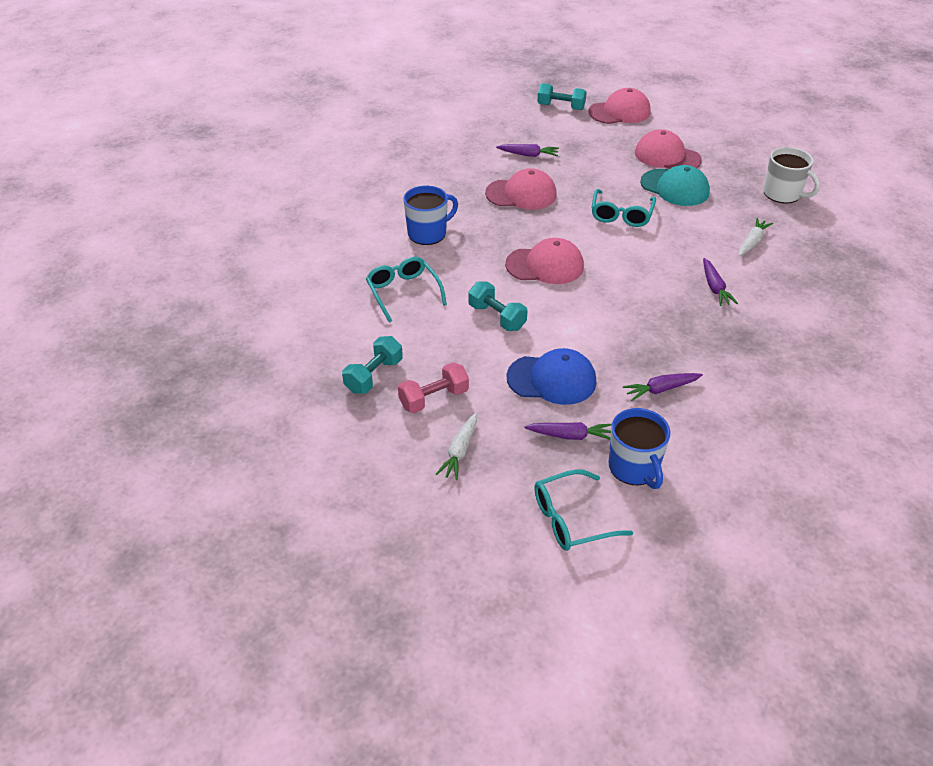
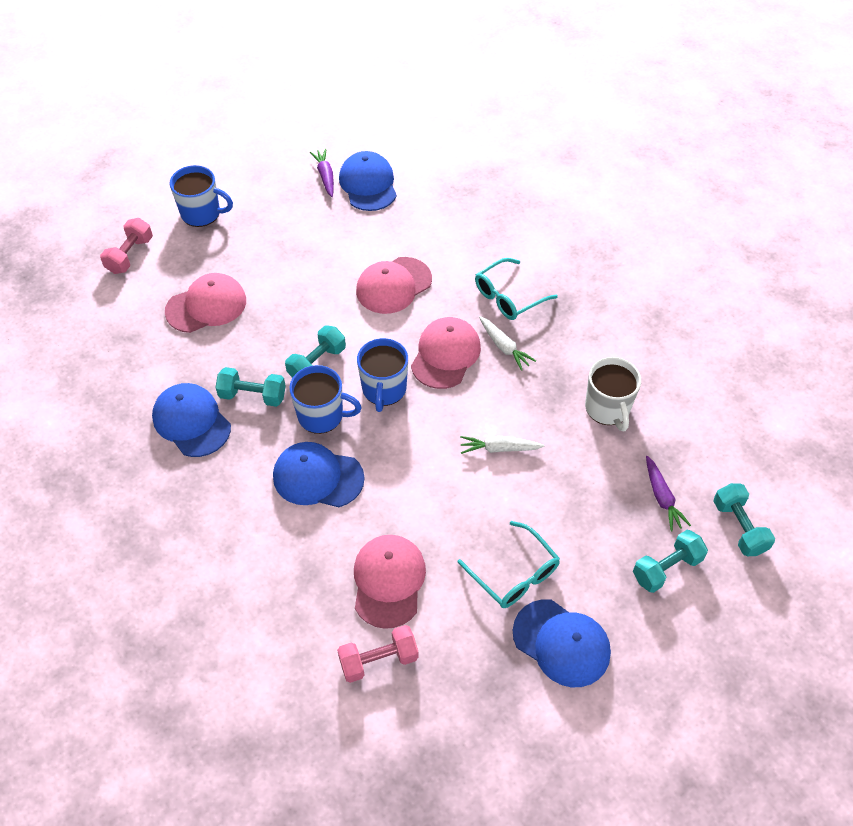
blue cap: [506,348,596,405] = 1 -> [152,383,231,457] [273,442,365,507] [339,151,397,211] [513,599,611,687] = 4
blue mug: [404,186,458,245] [608,408,671,489] = 2 -> [170,165,233,227] [289,365,362,434] [357,338,408,412] = 3
pink dumbbell: [398,362,469,413] = 1 -> [100,218,153,274] [337,625,419,683] = 2
purple carrot: [496,144,559,157] [525,422,612,440] [623,373,703,401] [703,258,738,306] = 4 -> [310,149,334,197] [646,456,691,531] = 2
turquoise cap: [640,165,710,206] = 1 -> none = 0
turquoise dumbbell: [342,336,403,394] [468,281,528,331] [537,83,587,110] = 3 -> [215,367,286,407] [285,325,346,378] [633,530,708,593] [713,483,775,556] = 4
turquoise glasses: [366,257,447,323] [534,469,633,551] [591,189,656,227] = 3 -> [458,521,560,608] [475,258,558,320] = 2

